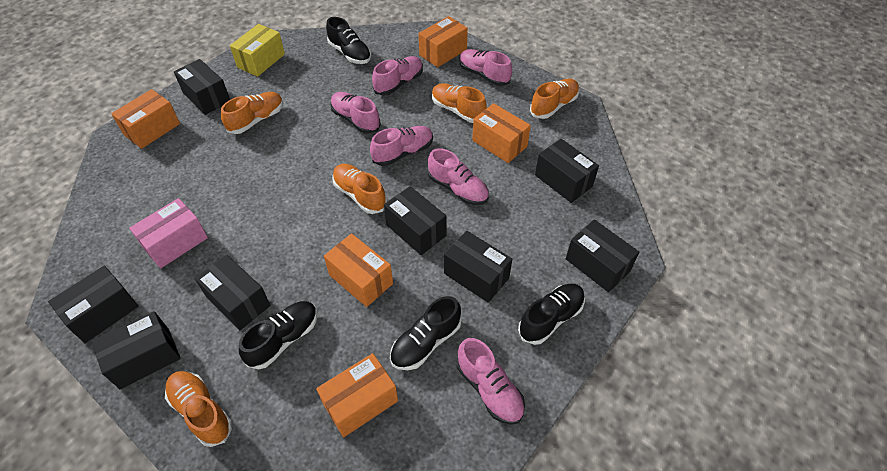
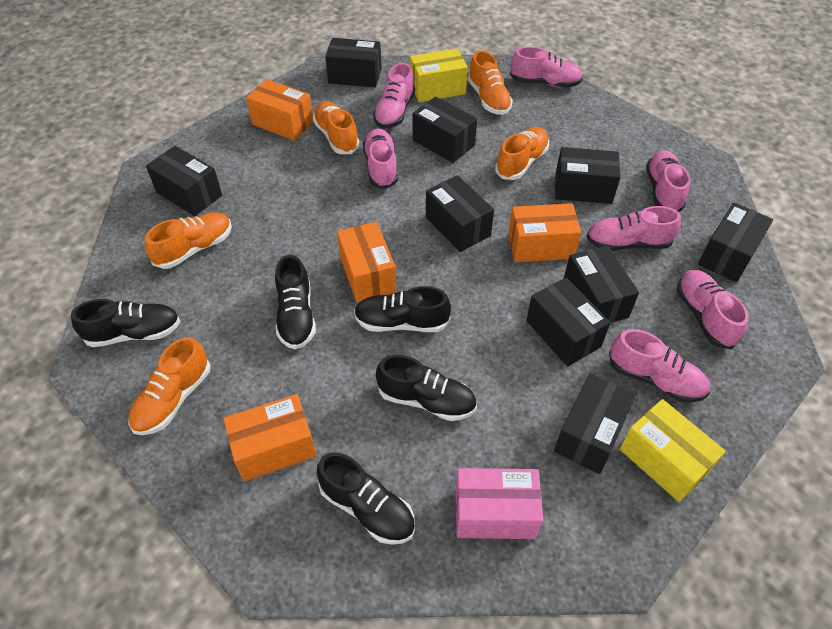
black box: [48,265,139,343] [92,311,181,389] [174,59,230,115] [195,255,271,330] [384,186,447,255] [444,231,512,303] [535,139,599,203] [566,219,639,292] = 8 -> [146,146,222,216] [325,38,382,88] [413,96,477,163] [426,175,494,252] [526,278,610,366] [554,373,636,474] [555,147,621,204] [564,245,639,323] [698,202,773,283] = 9
black shoe: [239,301,317,369] [326,17,371,64] [390,296,461,370] [518,283,585,345] = 4 -> [71,299,181,347] [275,255,316,349] [317,453,415,545] [354,286,451,332] [376,355,477,421] = 5
orange box: [111,89,180,149] [316,353,398,437] [324,233,393,307] [419,16,468,67] [472,103,531,163] = 5 -> [223,394,316,482] [246,79,313,141] [337,222,396,302] [508,203,581,262] = 4
pink shoe: [330,92,381,134] [370,126,433,166] [372,56,423,96] [428,148,489,205] [457,338,525,425] [460,49,512,86] = 6 -> [363,129,398,189] [373,63,415,128] [510,47,583,88] [587,206,681,251] [609,329,710,403] [646,150,690,212] [677,270,749,349] = 7
yellow box: [230,24,285,77] = 1 -> [410,48,468,102] [620,399,726,502] = 2

